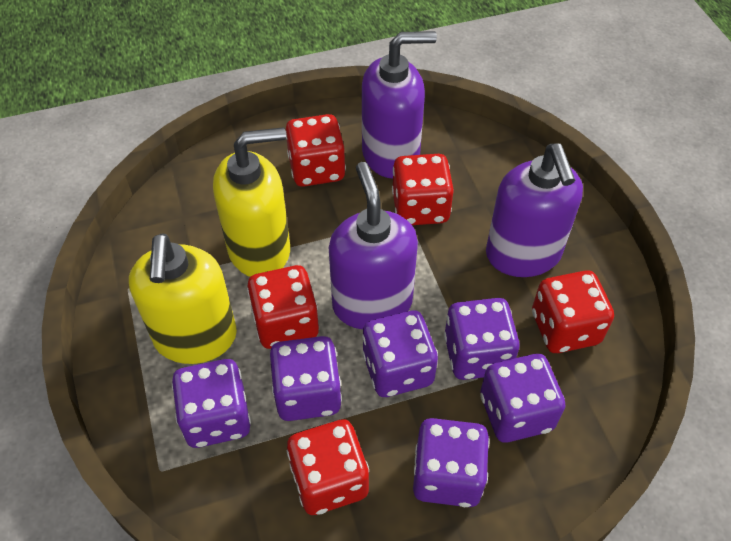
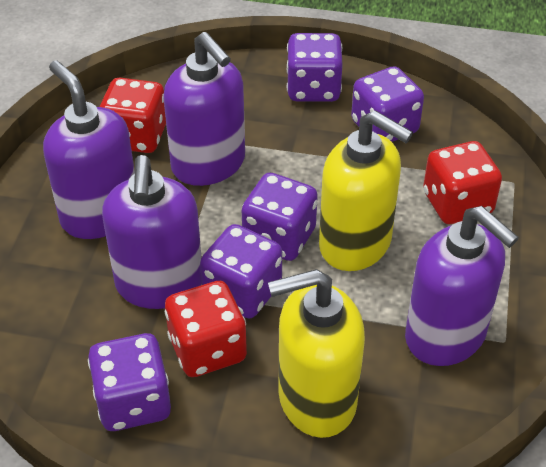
purple dice: [172,359,251,448] [270,336,342,421] [362,311,438,397] [413,418,490,507] [444,298,520,380] [480,354,566,443] = 6 -> [88,333,171,431] [200,224,282,319] [242,173,318,261] [287,33,343,102] [351,66,424,142] = 5
purple soap dispenser: [329,162,418,329] [362,31,437,179] [486,143,583,277] = 3 -> [43,60,135,239] [102,155,202,309] [163,32,245,186] [405,206,519,366] = 4
red dice: [247,265,319,349] [285,114,346,187] [287,419,369,515] [392,154,454,225] [532,270,614,353] = 5 -> [100,78,166,153] [165,281,247,377] [423,141,502,224] = 3

